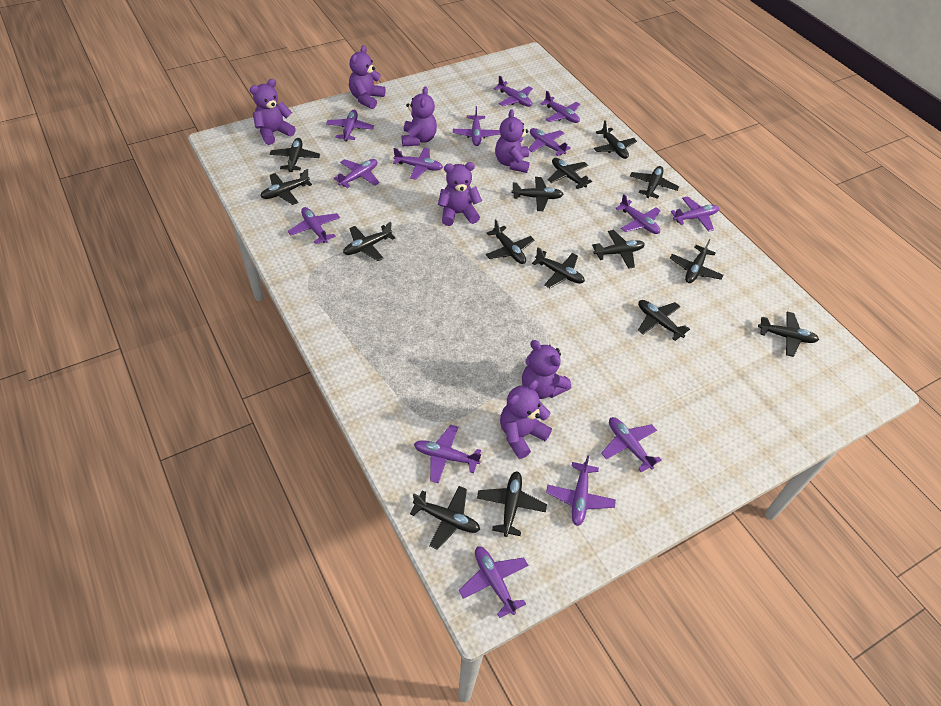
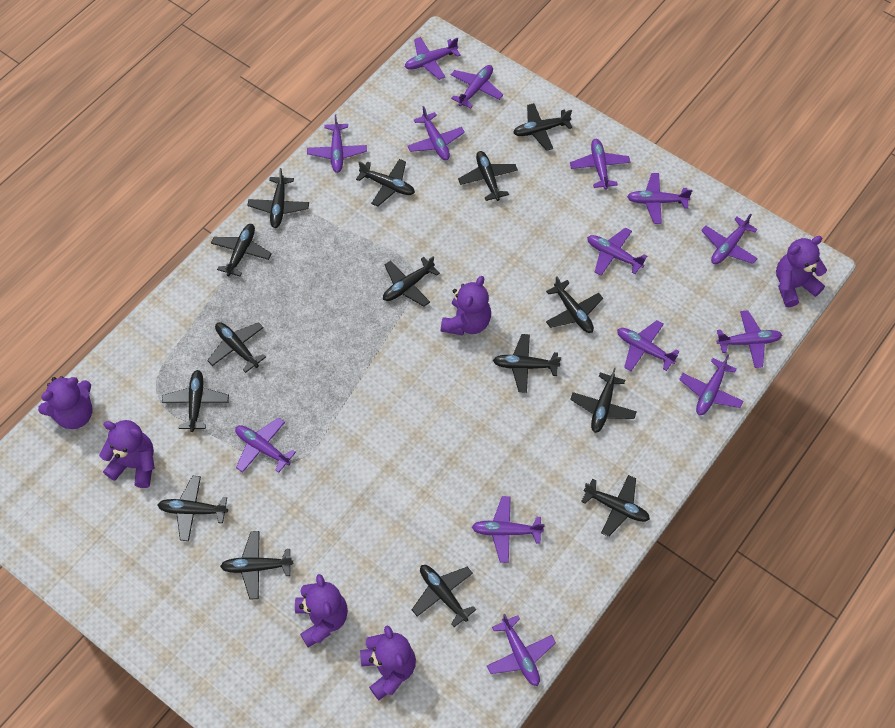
purple teddy bear: [250,79,296,145] [349,45,385,109] [402,86,437,146] [438,162,482,226] [495,109,530,173] [500,380,552,459] [522,340,571,399] = 7 -> [38,376,93,429] [99,420,155,488] [295,574,348,647] [360,626,416,700] [441,276,491,336] [776,236,827,307] = 6

